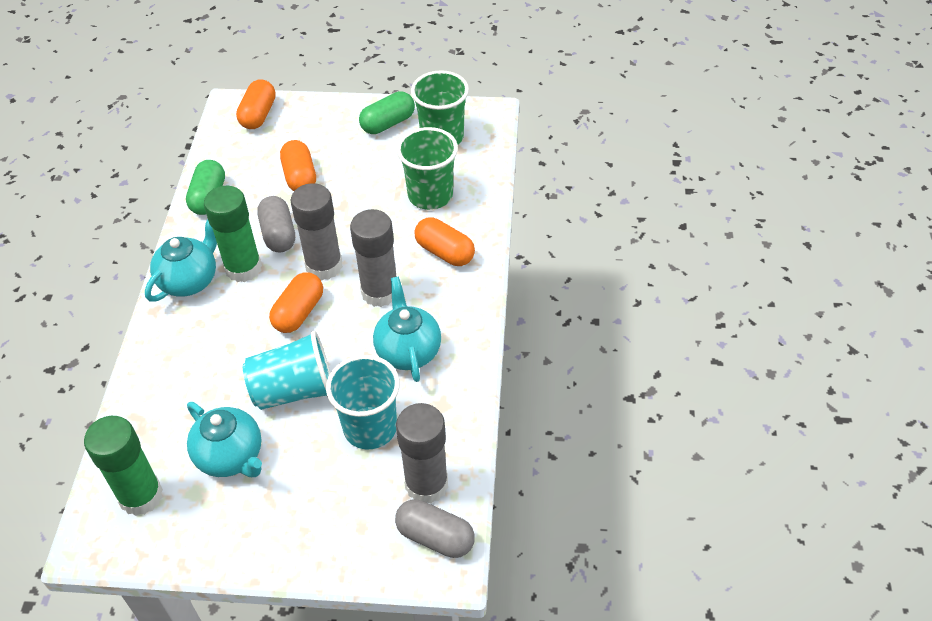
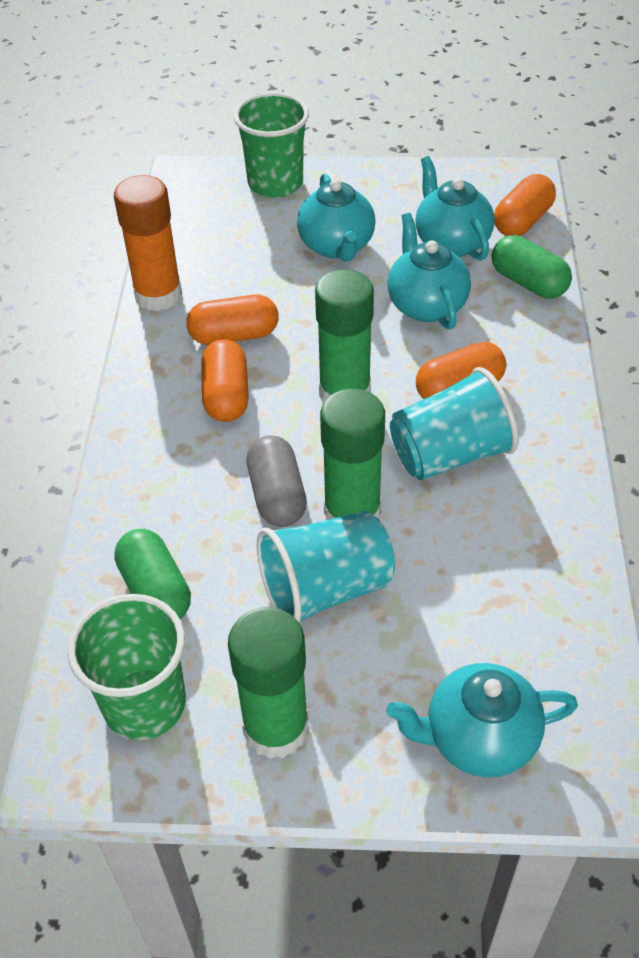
green glue stick: [84,416,163,516] [204,186,262,282] = 2 -> [228,607,309,759] [315,269,374,403] [320,389,385,520] = 3
grey capsule: [258,196,295,252] [395,499,475,558] = 2 -> [247,435,307,527] = 1
grey glue stick: [290,183,343,281] [350,209,397,307] [396,403,448,504] = 3 -> none = 0
orange glue stick: none = 0 -> [114,175,182,311] = 1
turquoise teapot: [145,219,217,302] [187,402,262,477] [373,277,441,382] = 3 -> [297,174,376,262] [386,663,578,777] [388,213,471,329] [415,156,495,261] = 4

